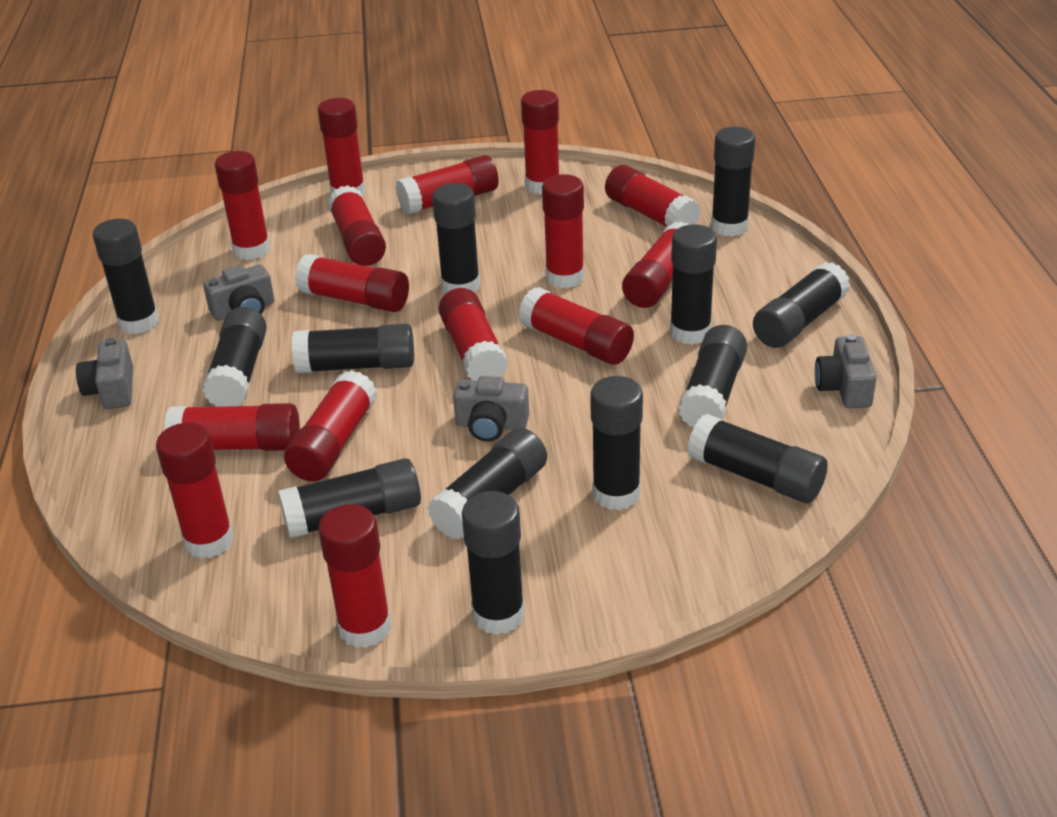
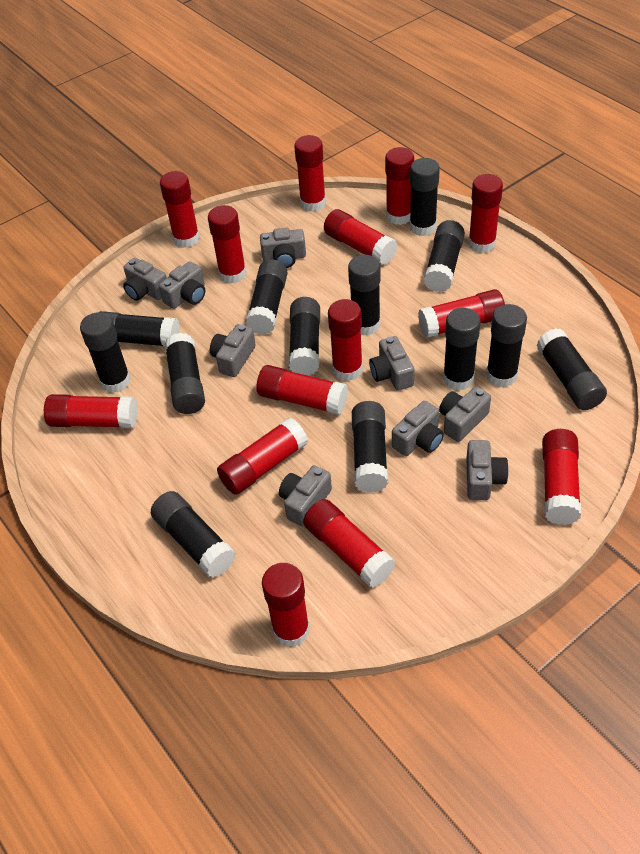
grey camera: [76,338,133,409] [203,265,275,321] [453,376,529,442] [815,334,877,408] = 4 -> [123,258,167,301] [159,261,205,309] [210,324,256,377] [260,228,306,268] [279,465,332,527] [369,336,414,391] [392,401,444,456] [439,387,491,442] [466,440,509,500] = 9
red glue stick: [156,423,234,558] [164,403,300,451] [215,151,270,260] [284,370,377,482] [295,254,409,312] [318,98,365,196] [318,504,391,648] [328,185,386,266] [396,155,499,214] [439,288,508,381] [519,287,634,365] [521,90,560,194] [542,174,584,288] [605,165,700,227] [622,221,689,308] = 15 -> [44,394,138,428] [160,171,200,248] [208,205,246,284] [217,418,308,495] [257,365,348,415] [262,563,310,647] [294,135,326,212] [303,499,395,588] [324,209,397,265] [328,299,363,381] [385,147,414,225] [418,289,505,338] [468,174,503,253] [542,429,581,525] = 14

